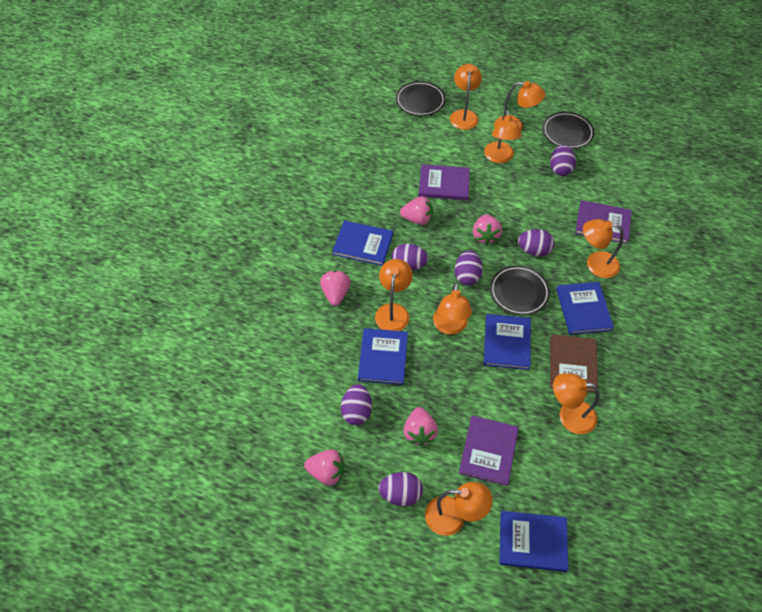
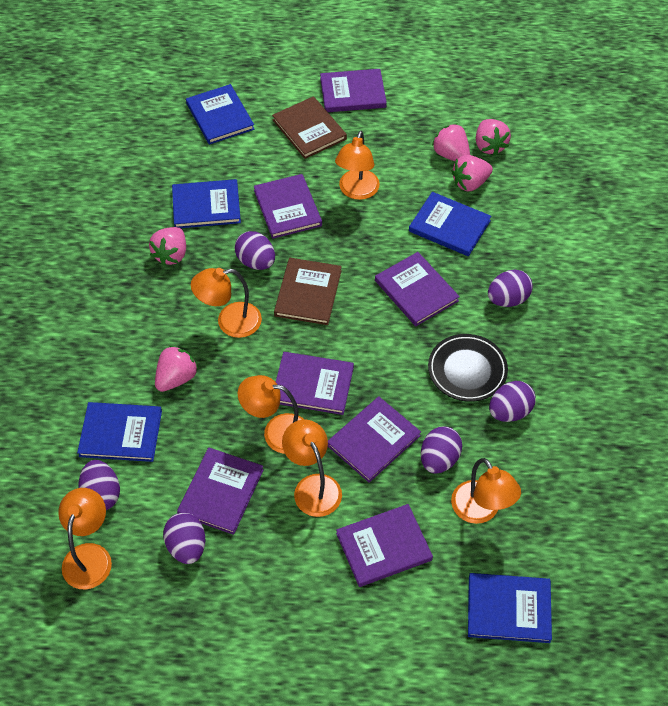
black plate: [396,81,446,116] [490,265,550,316] [543,112,595,149] = 3 -> [428,334,508,402] = 1
brown book: [550,334,598,393] = 1 -> [272,96,347,159] [274,258,342,325] = 2
orange lamp: [375,259,413,331] [425,482,493,536] [433,283,472,335] [450,64,482,130] [484,110,522,163] [494,81,545,131] [553,373,599,434] [583,219,624,278] = 8 -> [58,488,112,589] [191,268,262,338] [238,375,304,454] [282,420,342,517] [335,131,380,200] [451,458,521,524] = 6
purple book: [419,164,470,200] [459,415,519,486] [575,200,632,244] = 3 -> [177,448,264,535] [254,174,322,239] [276,352,354,415] [320,69,387,112] [328,397,421,483] [336,504,433,587] [375,252,460,326] = 7

